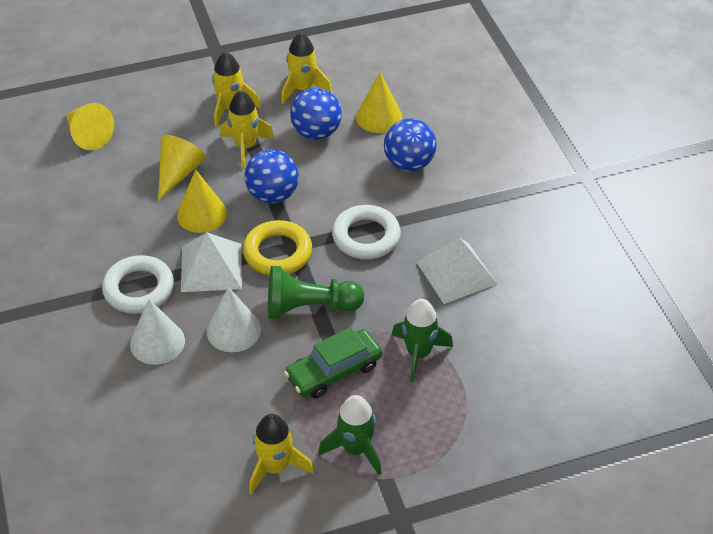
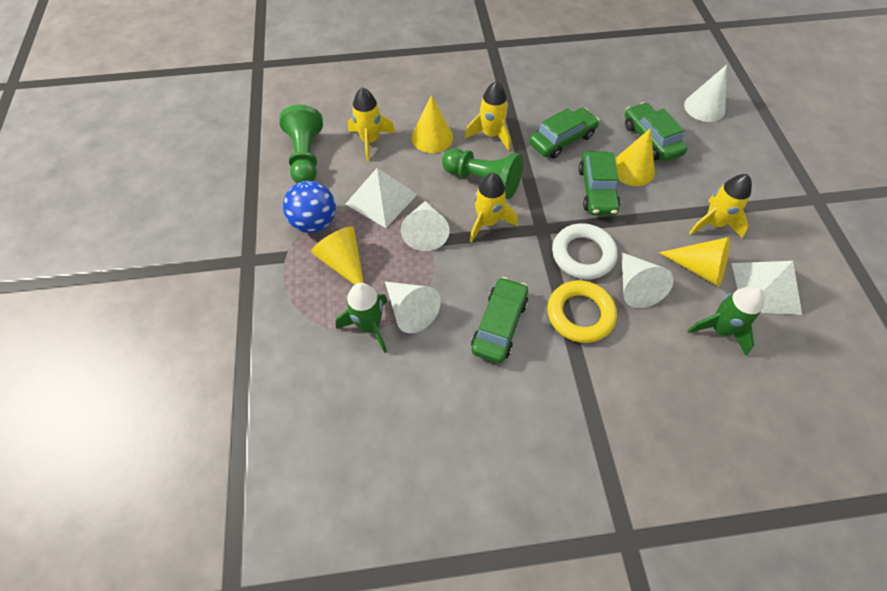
blue ball: [244,149,299,204] [290,88,342,140] [384,118,437,171] = 3 -> [283,181,336,233] = 1
green car: [284,327,382,398] = 1 -> [471,277,528,363] [529,108,599,159] [578,151,620,216] [625,102,687,162] = 4
green pawn: [268,266,364,319] = 1 -> [279,105,323,183] [442,148,523,199] = 2
white cone: [130,299,185,365] [207,287,261,352] = 2 -> [385,282,441,333] [401,201,449,251] [621,252,674,308] [684,65,727,122] = 4
white ring: [102,255,174,314] [332,205,401,259] = 2 -> [552,223,618,280] = 1

